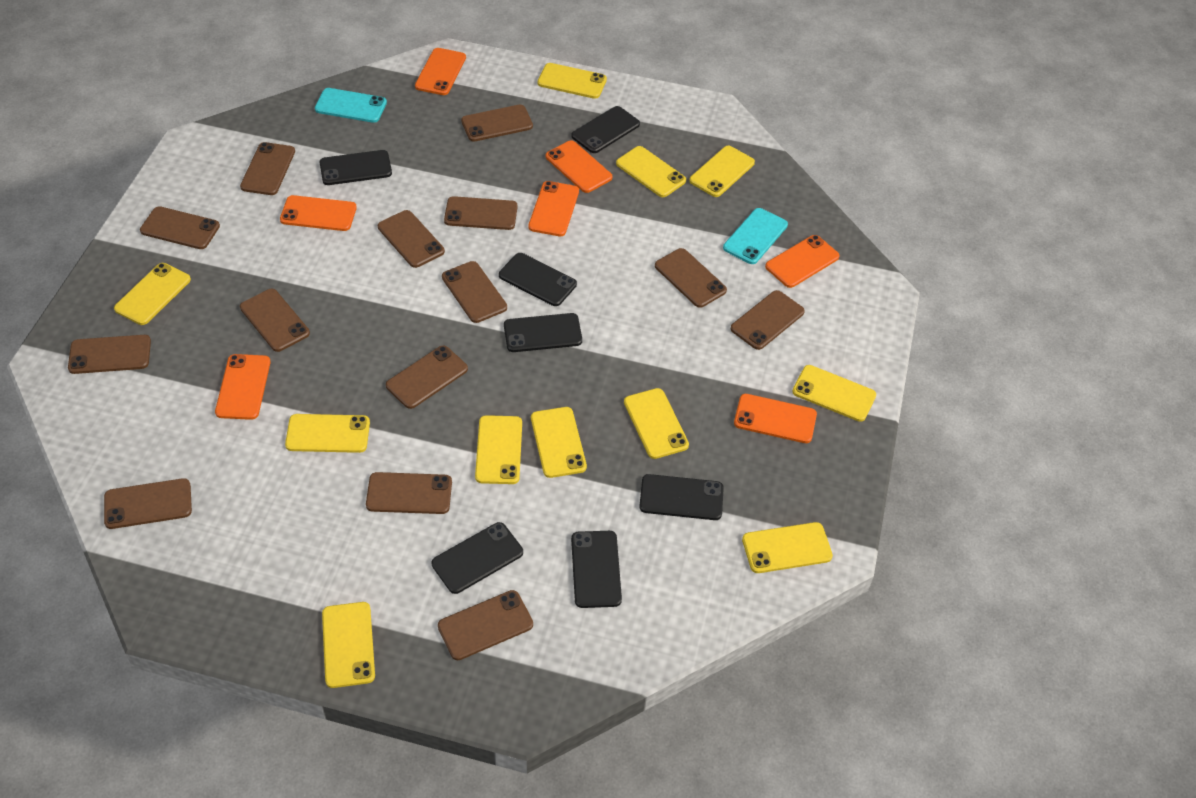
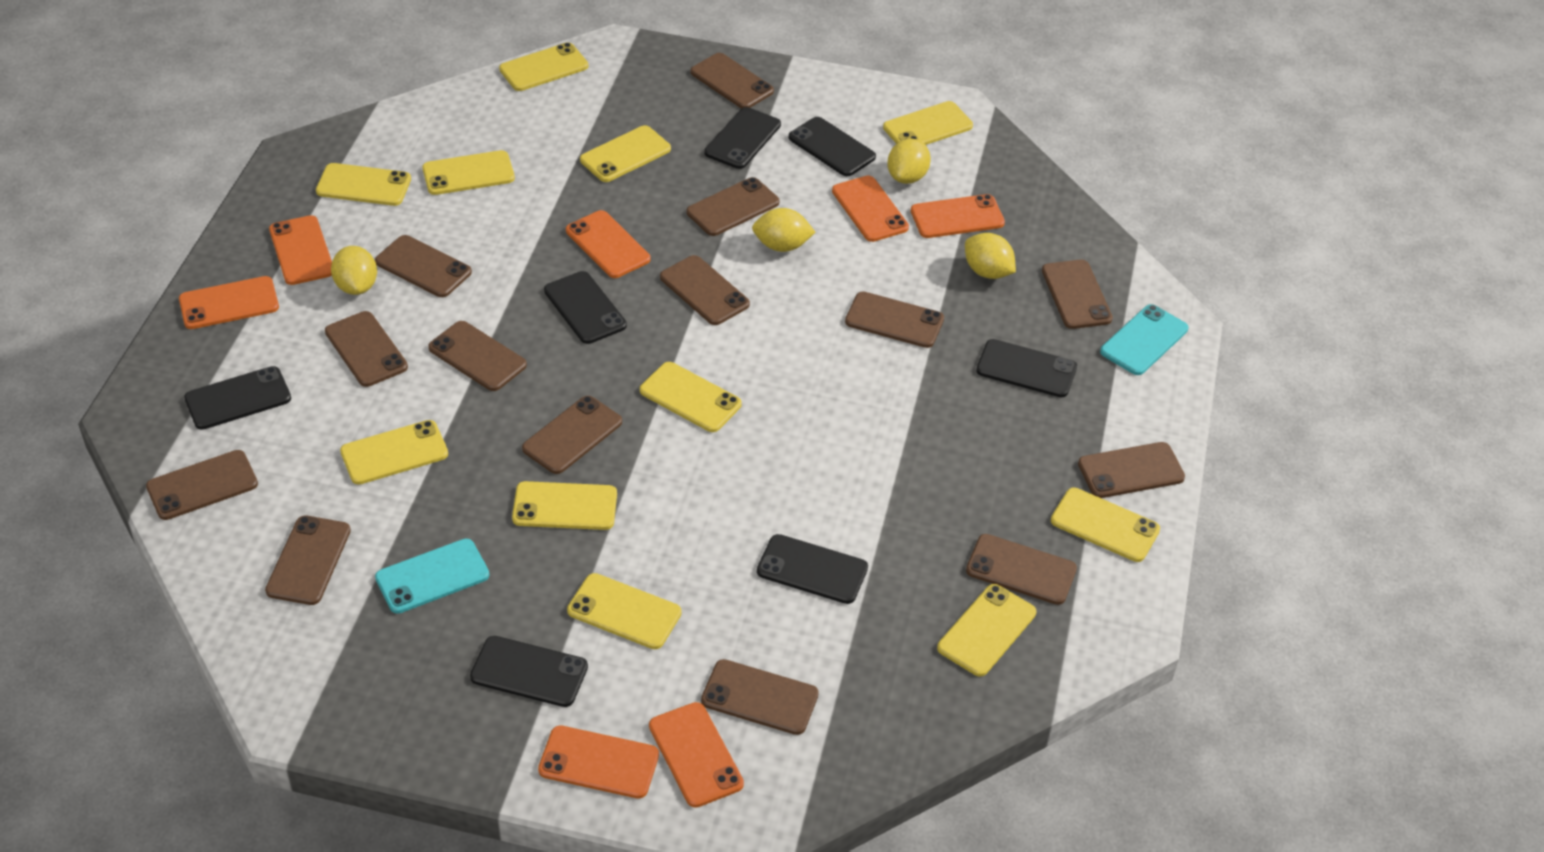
yellow lemon: none = 0 -> [331,246,377,295] [752,208,815,252] [887,139,931,184] [965,233,1016,279] = 4

